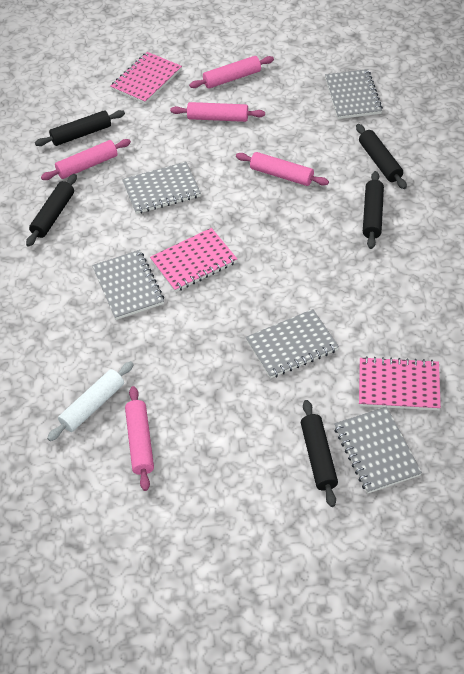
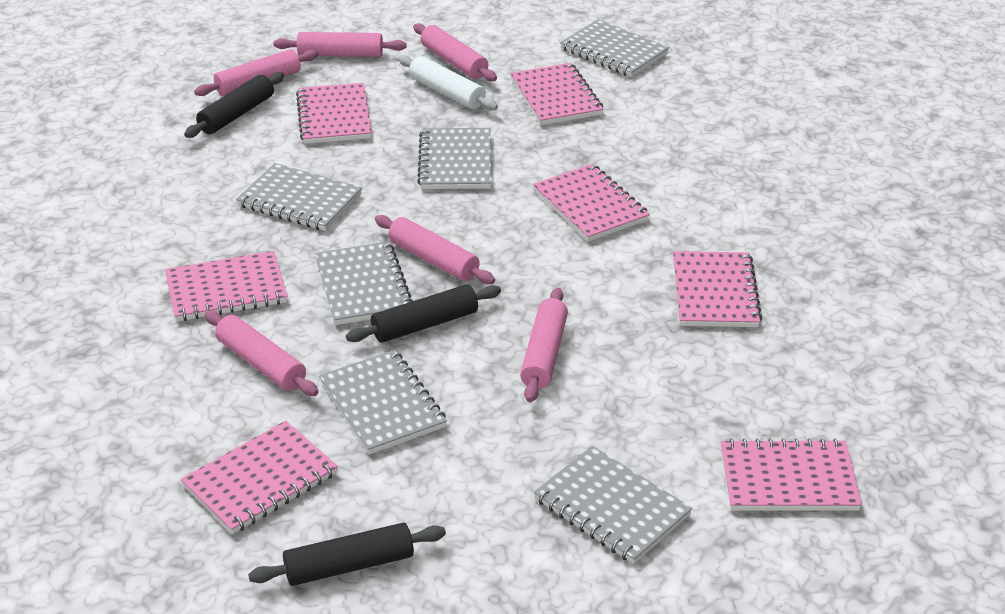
black rolling pin: [26,174,77,247] [35,110,125,146] [301,400,338,507] [356,124,407,189] [363,171,384,249] = 5 -> [184,72,284,138] [248,523,446,586] [346,284,501,343] = 3
grey notebook: [92,250,164,320] [122,162,201,214] [246,309,339,379] [325,69,383,119] [334,406,422,494] = 5 -> [236,163,362,231] [315,241,413,325] [319,350,447,455] [417,128,492,189] [534,446,692,564] [560,19,669,77] = 6
pink notebook: [110,52,182,104] [150,228,237,292] [359,356,441,410] = 3 -> [165,251,288,322] [181,421,338,534] [296,83,372,144] [510,63,603,125] [533,164,650,242] [673,251,762,327] [721,439,862,511] = 7
pink rolling pin: [41,139,131,180] [125,386,154,491] [170,102,265,122] [189,56,274,89] [236,152,329,186] = 5 -> [194,49,319,96] [205,311,318,396] [273,32,407,57] [375,215,495,284] [413,23,497,81] [520,288,568,402] = 6

